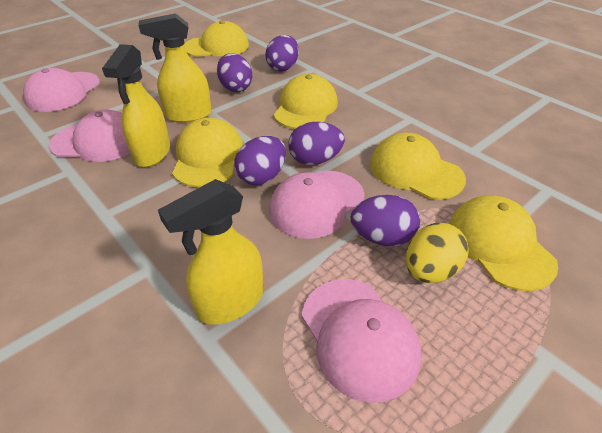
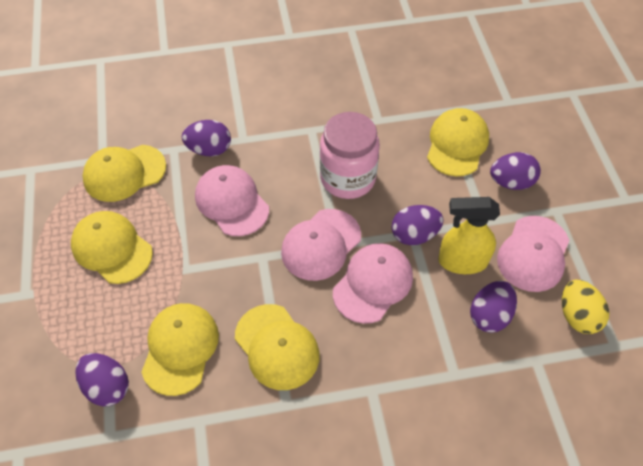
pink jar: none = 0 -> [320,112,380,199] = 1
yellow spray bottle: [102,44,170,167] [138,13,212,123] [158,179,263,325] = 3 -> [438,197,500,274] = 1

